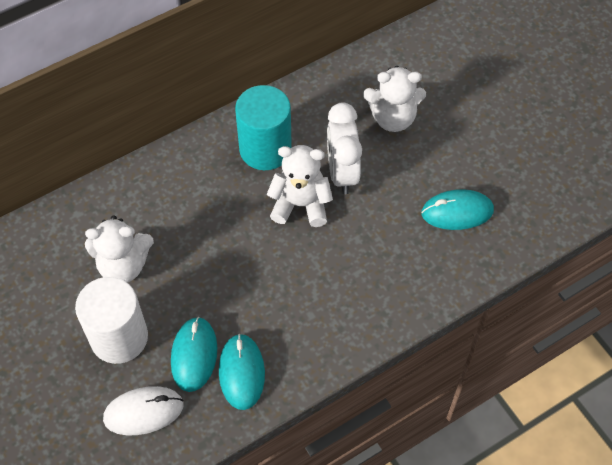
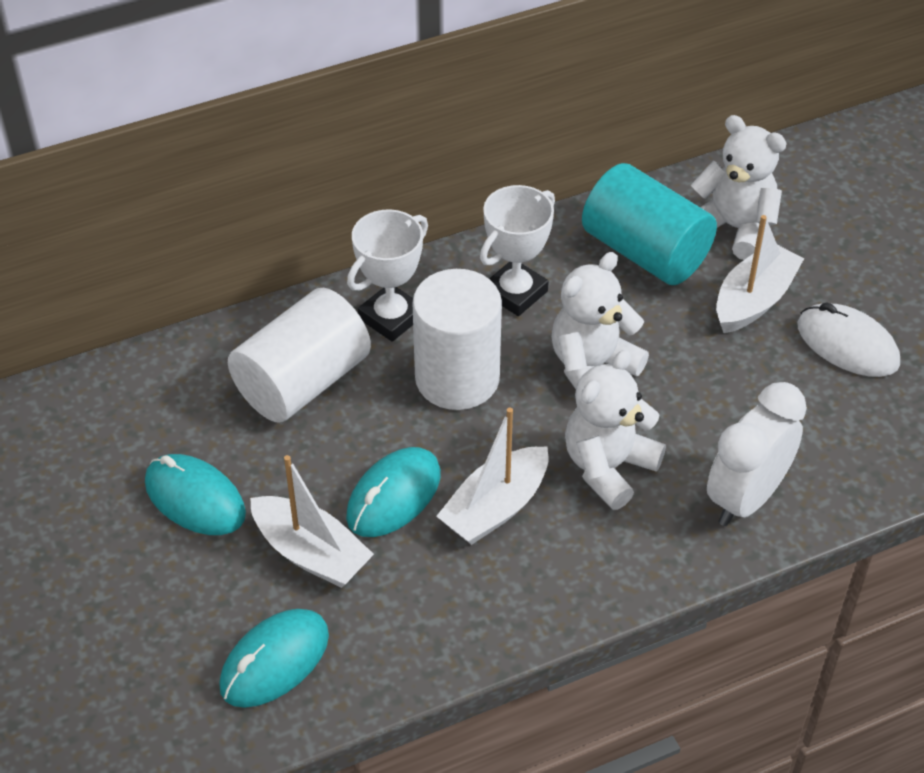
white boat: none = 0 -> [250,455,374,588] [436,408,548,545] [716,215,804,333] = 3
white cylinder: [75,277,148,364] = 1 -> [228,288,371,423] [412,269,502,410] = 2
white trophy: none = 0 -> [347,209,428,342] [480,185,555,316] = 2

